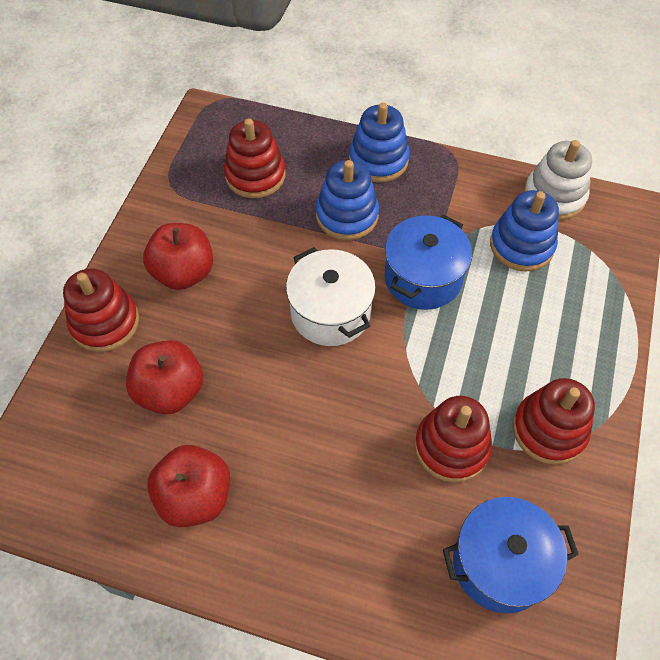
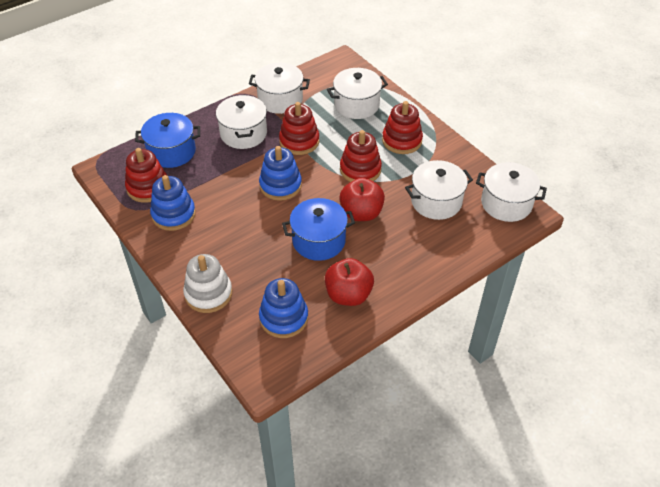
red apple: [126,340,203,414] [143,223,213,290] [147,445,230,527] = 3 -> [325,258,374,306] [339,178,385,221] = 2
white pot: [286,247,376,346] = 1 -> [216,95,267,149] [249,63,310,114] [327,68,388,119] [405,160,473,220] [476,162,547,222] = 5

